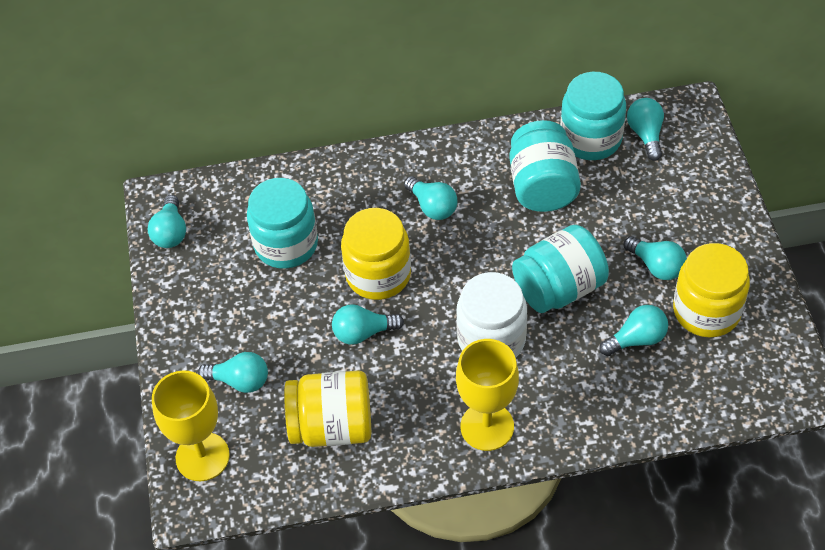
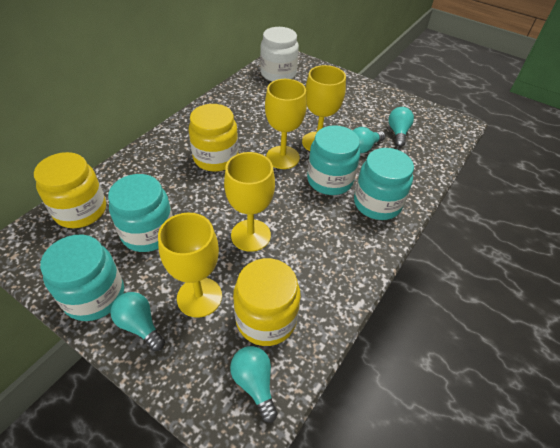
turquoise light bulb: [148,195,186,248] [198,352,268,393] [332,304,404,344] [404,176,458,220] [599,305,668,356] [624,236,687,280] [627,98,664,161] = 7 -> [111,292,165,351] [230,346,278,423] [353,127,385,153] [388,107,414,147] = 4
yellow goblet: [152,370,230,481] [456,339,519,451] = 2 -> [158,213,222,318] [224,152,275,252] [265,79,307,169] [302,65,346,151] = 4

